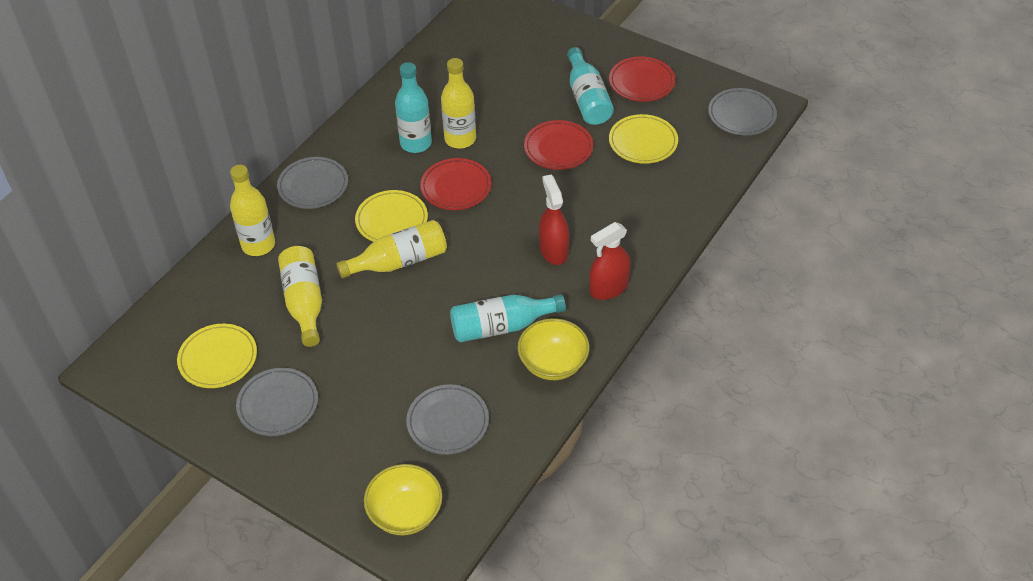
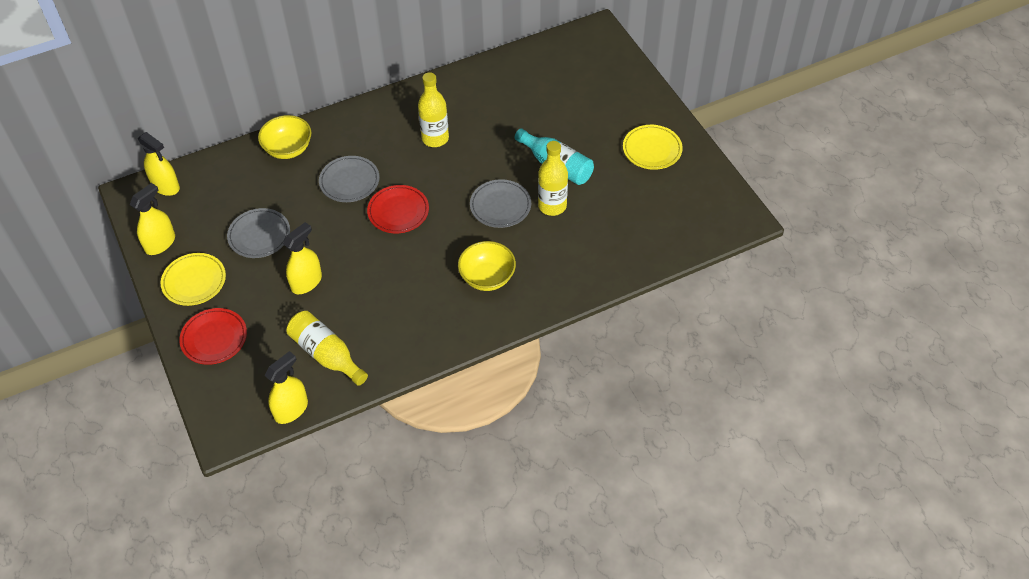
grey plate: [236,368,318,436] [277,157,348,209] [406,384,489,455] [708,88,777,136] = 4 -> [227,208,290,258] [319,156,379,202] [470,179,531,228] = 3
red plate: [420,158,492,210] [524,120,593,170] [609,56,675,102] = 3 -> [180,308,247,365] [367,185,429,233] = 2
red spray bottle: [539,175,569,265] [589,222,631,300] = 2 -> none = 0
turquoise bottle: [395,62,432,153] [450,295,566,342] [567,47,614,125] = 3 -> [514,128,594,185] = 1
yellow bottle: [230,165,275,256] [278,246,322,347] [336,220,447,278] [441,58,476,149] = 4 -> [286,311,368,386] [418,72,449,147] [538,141,568,216] = 3
yellow plate: [177,324,257,388] [355,190,428,242] [609,114,678,164] = 3 -> [161,253,226,306] [623,125,683,170] = 2
yellow spray bottle: none = 0 -> [130,183,175,255] [138,132,180,196] [265,351,308,424] [283,222,322,294] = 4

